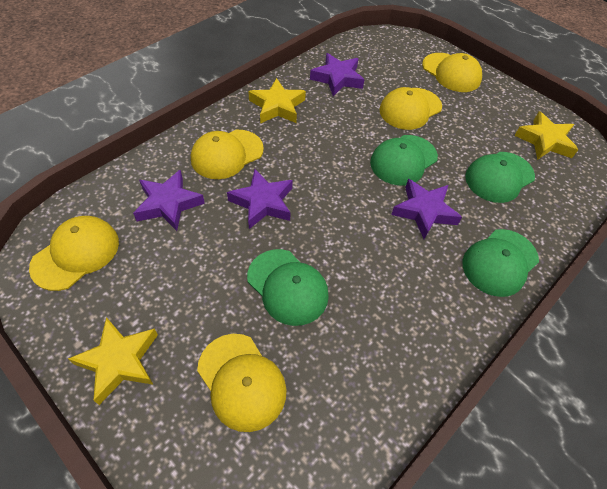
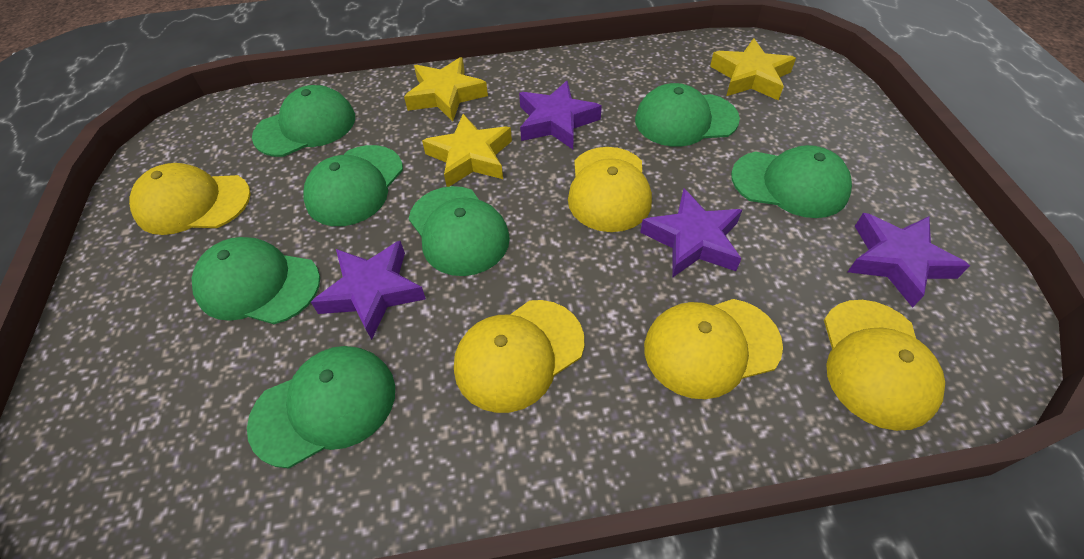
green cap: [247,249,329,326] [370,135,438,186] [463,229,539,297] [465,152,535,203] = 4 -> [192,237,320,324] [247,346,395,468] [252,85,355,157] [303,145,403,226] [409,186,510,276] [635,83,740,147] [731,145,852,218] = 7

